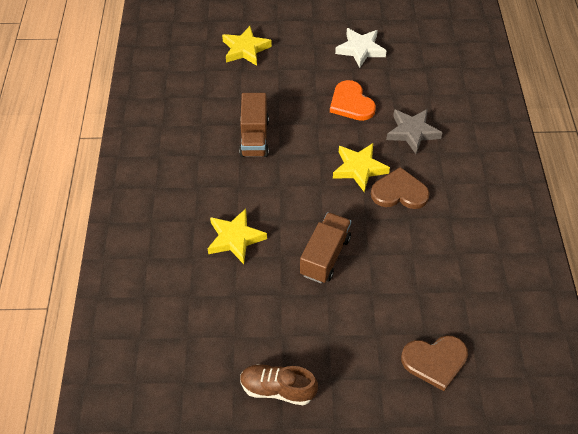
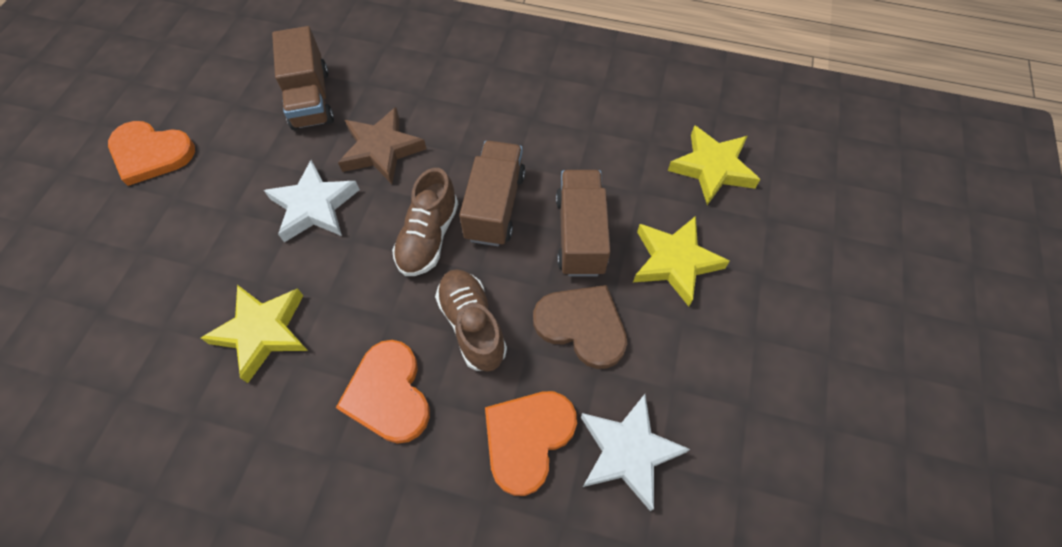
brown heart: [371,167,430,209] [401,335,468,391] = 2 -> [533,285,627,369] = 1
brown shoe: [240,364,318,405] = 1 -> [392,168,458,276] [435,269,507,372] = 2
brown star: none = 0 -> [338,107,426,184] = 1
brown truck: [239,93,269,157] [300,212,351,283] = 2 -> [272,26,334,130] [459,141,526,246] [556,170,611,276] = 3
grey star: [386,109,443,154] = 1 -> none = 0
orange heart: [330,80,376,121] = 1 -> [108,121,195,186] [336,340,430,444] [485,391,577,496] = 3
white star: [335,28,386,68] = 1 -> [264,160,360,242] [581,394,690,511] = 2

